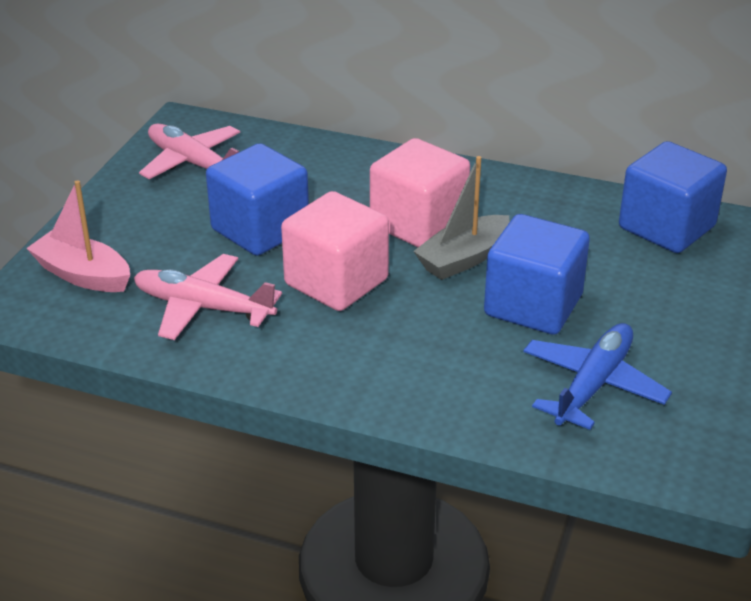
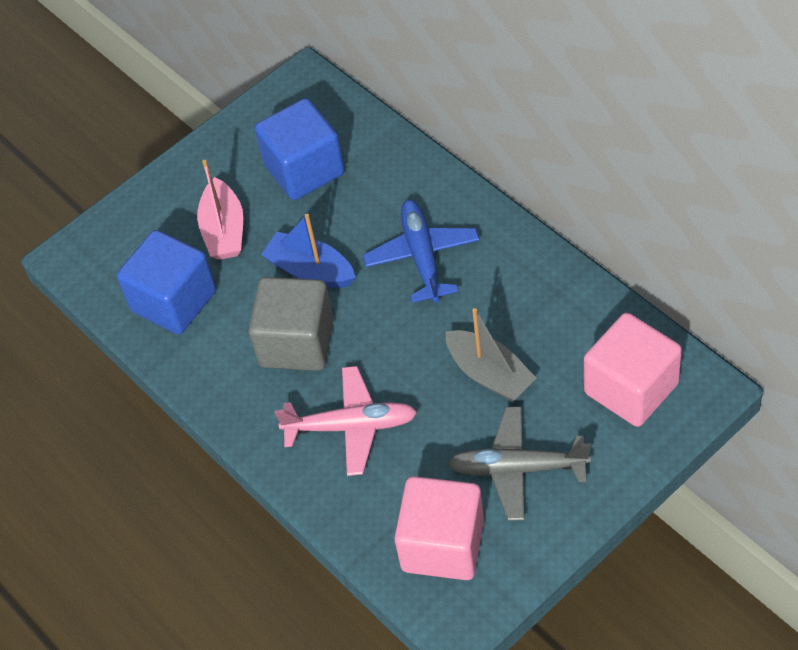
blue boat: none = 0 -> [261,214,356,288] = 1
blue cube: [206,143,309,256] [484,214,590,335] [619,141,727,253] = 3 -> [117,230,216,334] [254,98,345,200] = 2
grey cube: none = 0 -> [248,277,334,371] = 1
grey plane: none = 0 -> [447,406,591,521] = 1
pink plane: [134,254,282,340] [139,123,240,179] = 2 -> [275,366,417,476] = 1

